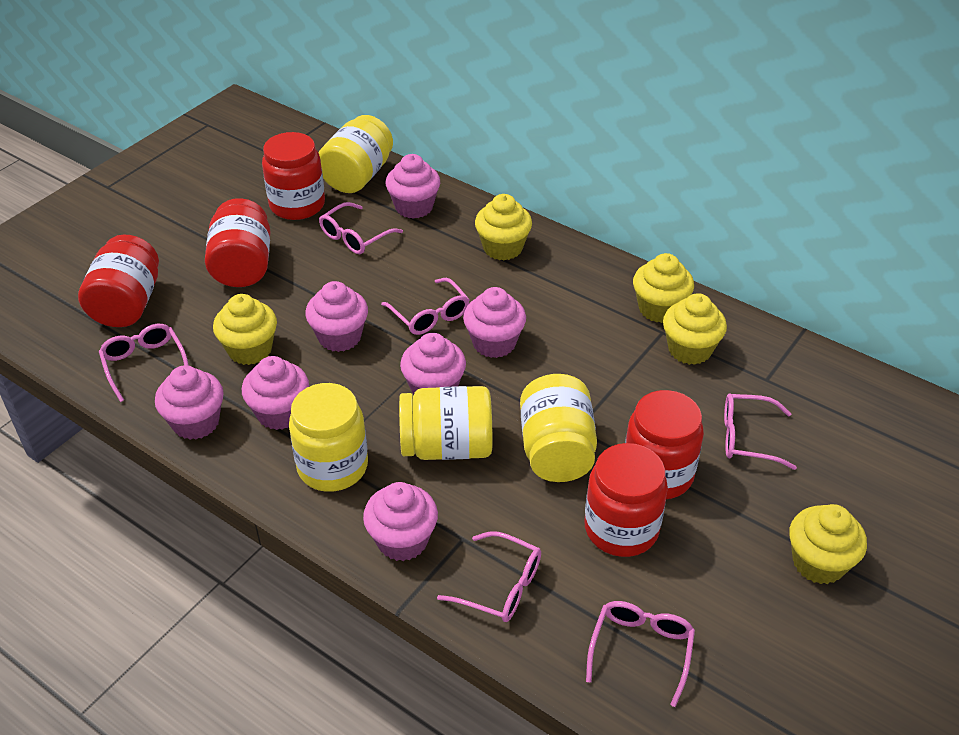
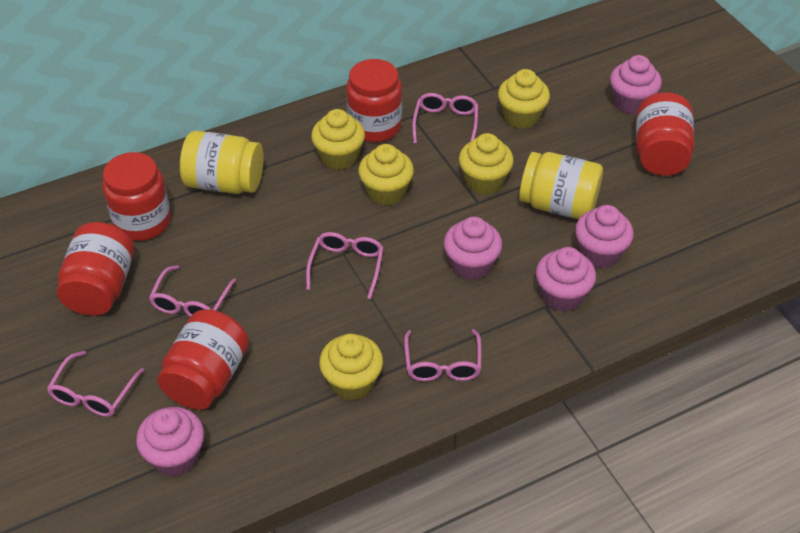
pink cupcake: [155,365,224,440] [242,356,309,430] [305,281,368,352] [363,482,438,561] [386,154,440,219] [400,333,466,395] [463,287,526,358] = 7 -> [136,407,204,477] [444,217,502,280] [536,247,596,312] [575,205,634,269] [610,55,662,114] = 5
pink glasses: [99,324,189,402] [319,202,403,254] [381,278,470,335] [437,531,541,622] [586,601,695,707] [724,394,797,470] = 6 -> [47,351,144,417] [149,265,236,317] [306,232,384,299] [404,329,482,381] [412,93,478,143] = 5
yellow jar: [289,383,368,492] [319,115,393,193] [399,386,493,460] [520,374,597,482] = 4 -> [180,131,264,194] [519,152,603,219] = 2

